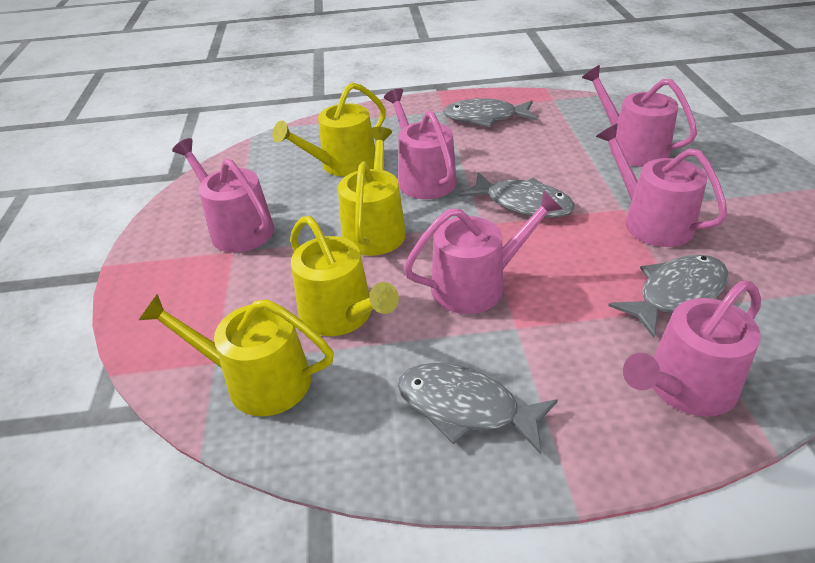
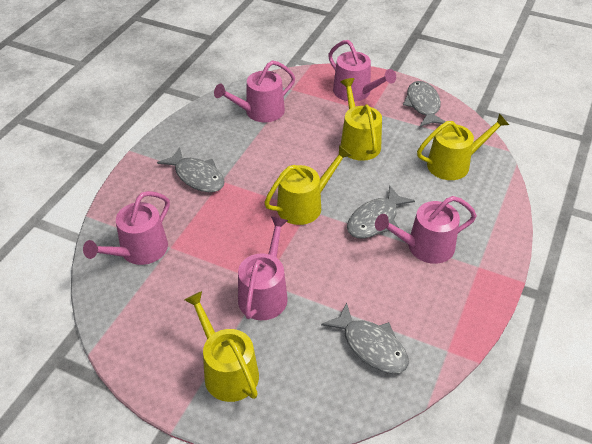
pink watering can: [172,138,274,253] [384,88,457,199] [404,190,563,314] [582,65,697,167] [596,123,728,247] [623,281,761,417] = 6 -> [83,191,170,265] [214,60,295,122] [238,217,288,320] [328,40,396,102] [375,196,477,264] = 5

